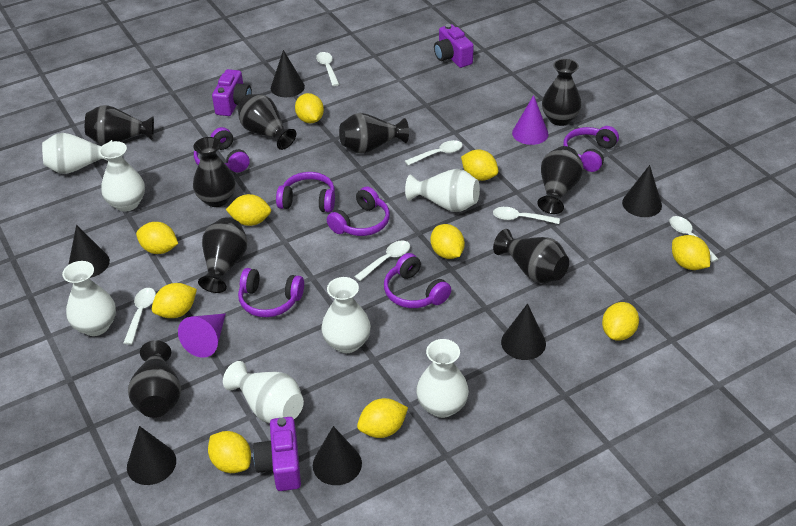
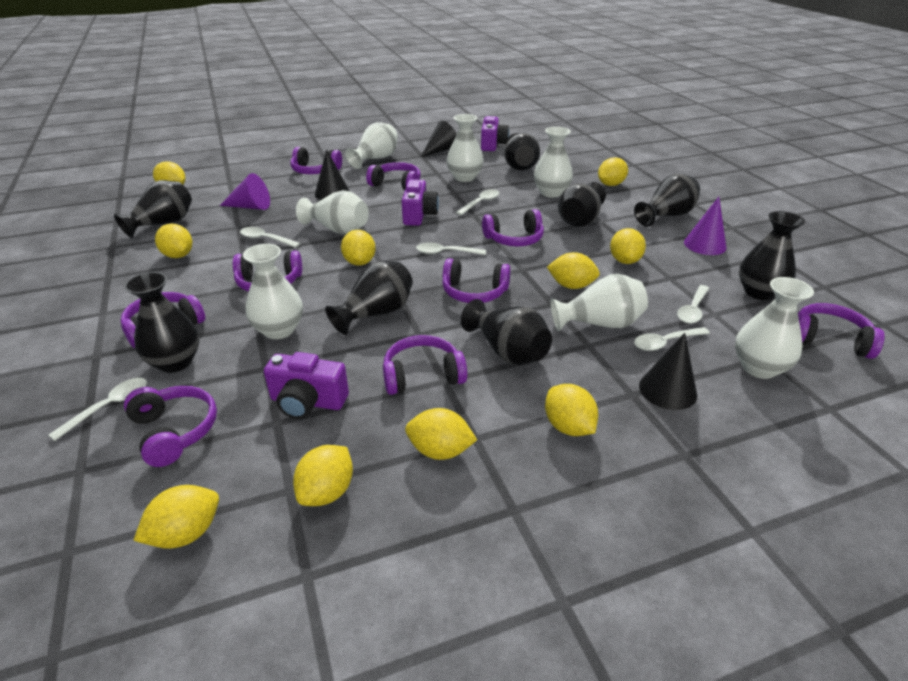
black cone: [68,225,110,278] [127,426,176,485] [271,50,305,97] [313,426,362,485] [501,304,546,360] [622,165,662,217] = 6 -> [315,149,349,200] [421,120,457,157] [639,333,697,410] = 3
black vase: [85,105,154,145] [128,340,181,418] [193,137,236,207] [198,218,248,293] [238,94,296,150] [339,113,409,154] [493,229,569,283] [537,146,583,214] [542,59,582,126] = 9 -> [114,180,192,238] [124,272,200,373] [325,261,413,335] [461,299,552,365] [504,133,540,171] [558,182,606,227] [634,174,700,227] [739,211,805,300] = 8
purple headphones: [194,127,250,172] [238,268,304,317] [276,172,335,213] [327,186,390,236] [384,253,451,308] [563,126,619,172] = 6 -> [121,292,205,349] [124,386,217,467] [233,251,302,292] [290,147,342,174] [366,162,421,191] [383,335,467,395] [442,258,511,303] [482,209,544,246] [798,303,885,359] = 9

